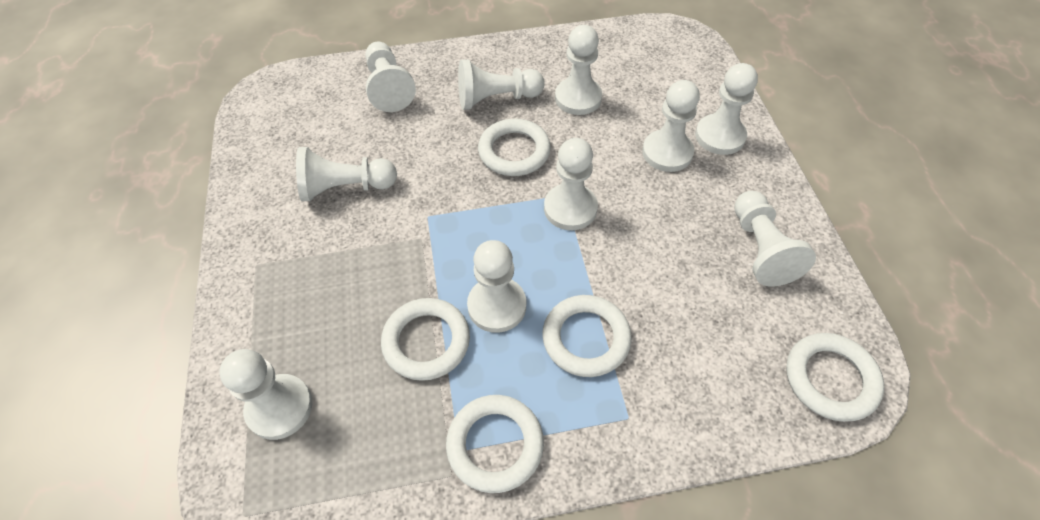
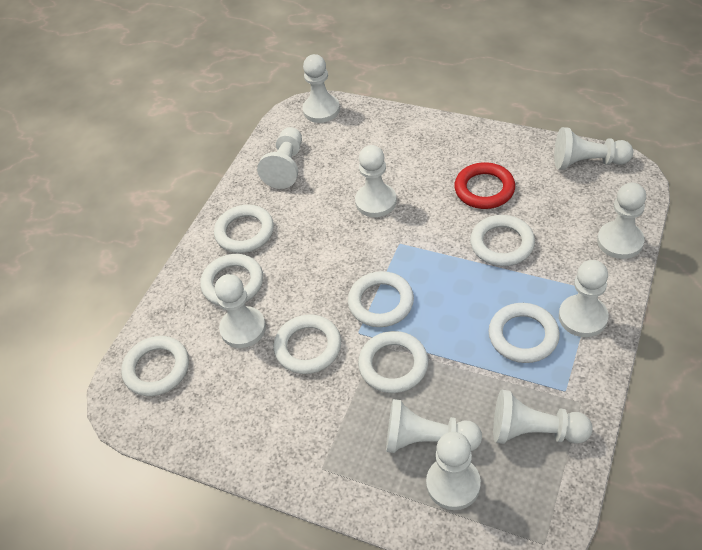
red ring: none = 0 -> [454,162,515,209] = 1
white ring: [381,298,470,381] [446,395,544,493] [478,119,551,176] [543,295,632,377] [786,333,884,422] = 5 -> [121,336,189,396] [200,254,263,306] [214,205,274,253] [274,314,341,374] [348,271,414,327] [358,331,428,393] [470,215,535,266] [489,303,560,363] = 8

